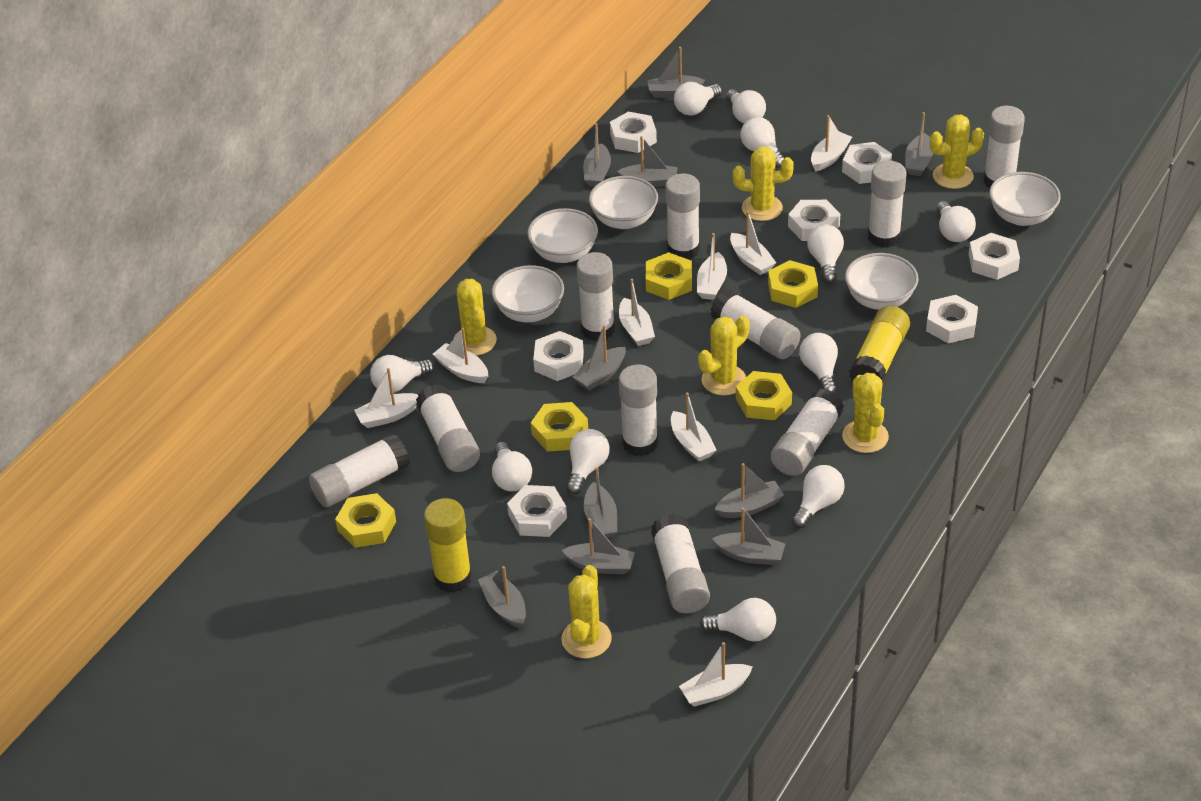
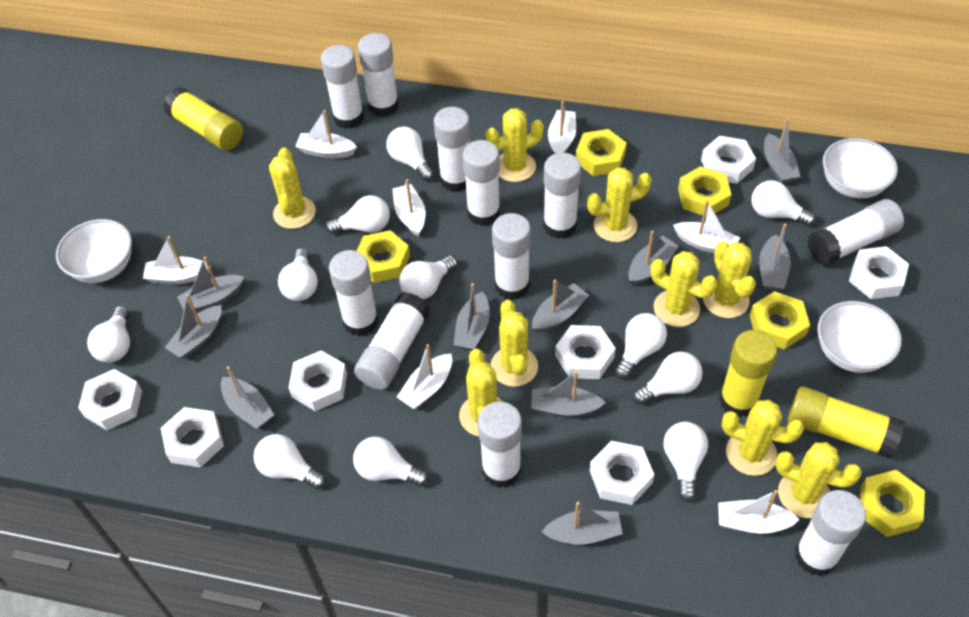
white boat: [354,368,418,428] [433,328,488,383] [619,279,655,346] [671,392,717,462] [679,642,753,707] [697,233,727,300] [730,211,776,275] [811,115,852,171] = 8 -> [143,236,211,284] [295,110,357,158] [392,179,425,237] [397,344,452,409] [548,101,576,154] [673,200,740,253] [718,490,800,534] = 7
white bowl: [492,265,564,322] [528,208,598,263] [589,176,658,229] [845,253,919,310] [989,172,1061,226] = 5 -> [56,219,132,283] [817,301,902,373] [823,138,898,199] = 3
white glue stick: [309,434,410,507] [416,384,480,472] [577,252,615,341] [619,364,658,457] [651,513,710,613] [665,174,700,260] [710,289,801,359] [771,388,844,476] [868,161,907,248] [984,106,1025,188] = 10 -> [321,45,364,129] [329,250,379,336] [354,292,430,390] [358,33,399,117] [434,107,470,192] [462,140,500,226] [478,402,522,488] [492,213,531,300] [543,153,581,239] [795,490,866,576] [807,199,904,266] = 11
yellow cactus: [454,279,497,356] [561,565,612,658] [698,316,750,395] [733,146,794,221] [842,373,889,453] [930,115,984,189] = 6 -> [269,147,316,229] [459,349,503,436] [485,108,544,182] [491,300,538,387] [587,167,651,242] [650,251,717,327] [703,241,756,318] [722,400,804,476] [775,442,862,518] = 9
yellow glue stick: [424,498,472,593] [849,306,910,383] = 2 -> [163,87,243,150] [719,330,777,417] [788,386,905,459] = 3

